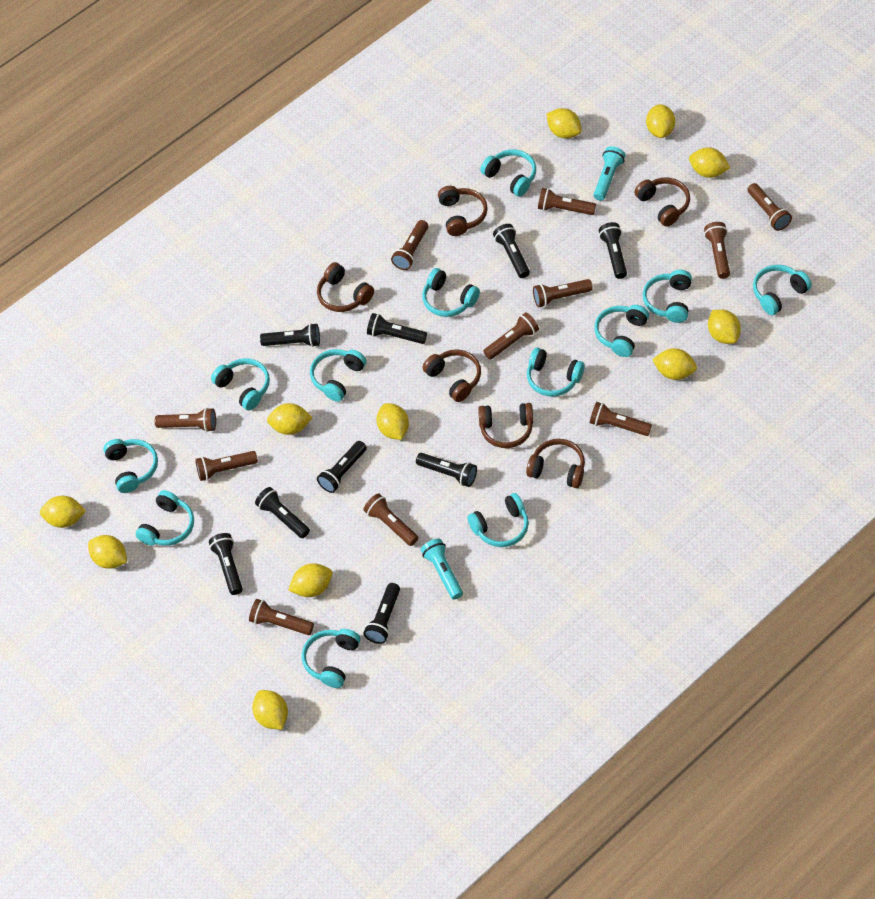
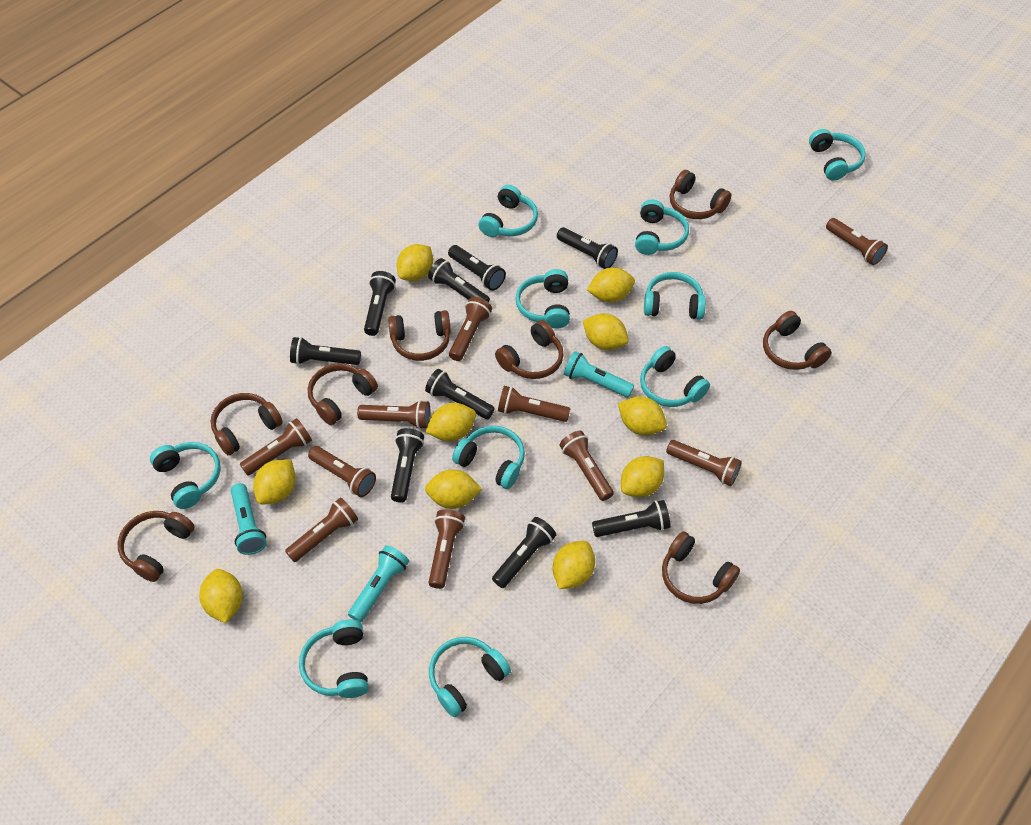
brown flashlight: [155,408,216,432] [195,451,258,481] [249,599,314,635] [364,494,418,546] [391,220,428,270] [483,312,539,360] [533,279,593,308] [538,188,596,215] [590,402,652,436] [704,222,730,279] [748,183,792,231] = 11 -> [240,418,312,476] [285,498,358,562] [308,446,376,497] [357,400,431,429] [429,509,465,589] [449,297,492,361] [498,386,571,422] [559,431,614,501] [666,440,742,486] [826,218,888,265] = 10
brown headphones: [317,262,374,312] [422,349,481,402] [438,186,488,236] [478,403,533,448] [526,439,585,488] [634,177,690,227] = 6 -> [118,511,195,582] [210,393,283,455] [308,363,378,425] [388,310,451,361] [495,320,564,379] [662,531,740,604] [670,170,731,219] [763,311,832,370] = 8
turquoise flashlight: [421,539,463,600] [593,146,625,201] = 2 -> [231,483,267,555] [348,545,409,622] [564,351,634,398] = 3
turquoise headphones: [103,439,158,493] [135,490,194,546] [211,358,270,411] [302,629,360,688] [310,349,367,402] [422,268,480,317] [467,493,529,547] [480,149,536,197] [527,348,585,396] [594,305,649,357] [643,270,692,323] [753,265,812,315] = 12 -> [150,442,221,509] [299,619,369,698] [429,637,511,717] [452,426,525,489] [479,185,538,237] [515,269,570,329] [635,200,689,255] [640,346,710,407] [644,272,706,319] [809,129,865,181] = 10
yellow lemon: [40,496,86,528] [88,535,127,569] [252,690,288,730] [267,403,313,435] [288,563,332,597] [377,403,409,440] [547,108,582,139] [646,104,675,138] [652,348,697,380] [689,147,730,178] [708,309,741,344] = 11 -> [199,569,243,623] [253,459,296,504] [397,244,433,281] [425,469,482,509] [426,403,476,441] [552,541,595,589] [583,313,629,350] [587,267,635,303] [618,396,667,435] [621,456,664,497] = 10

